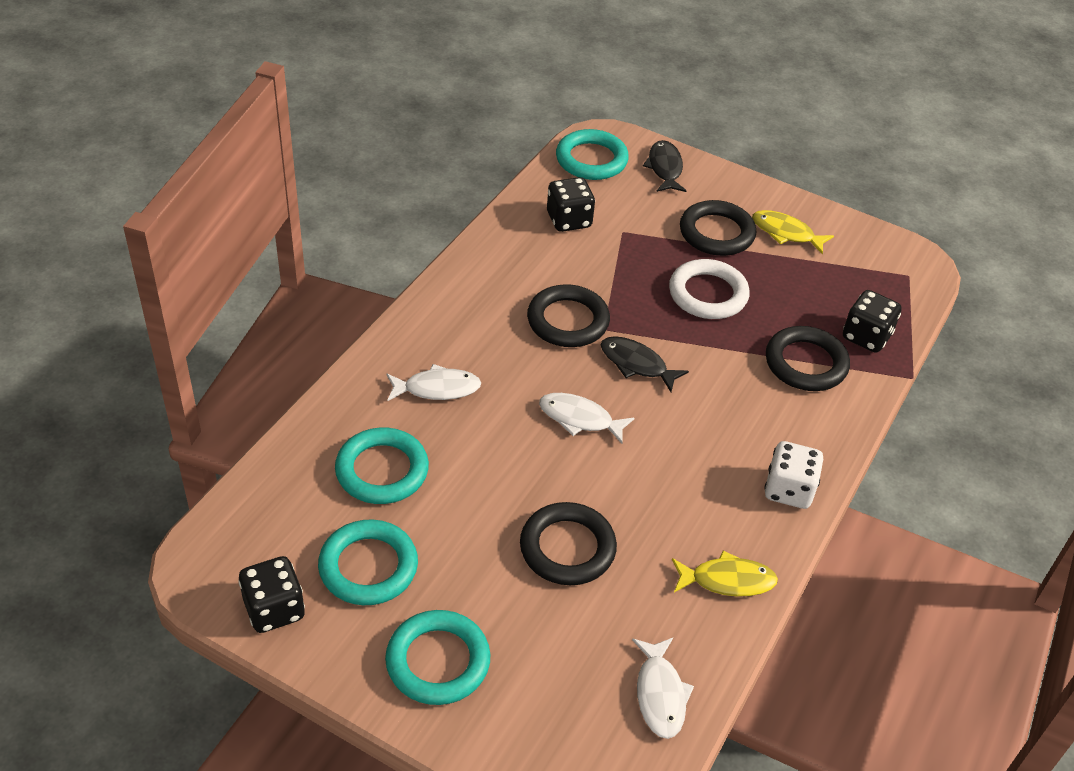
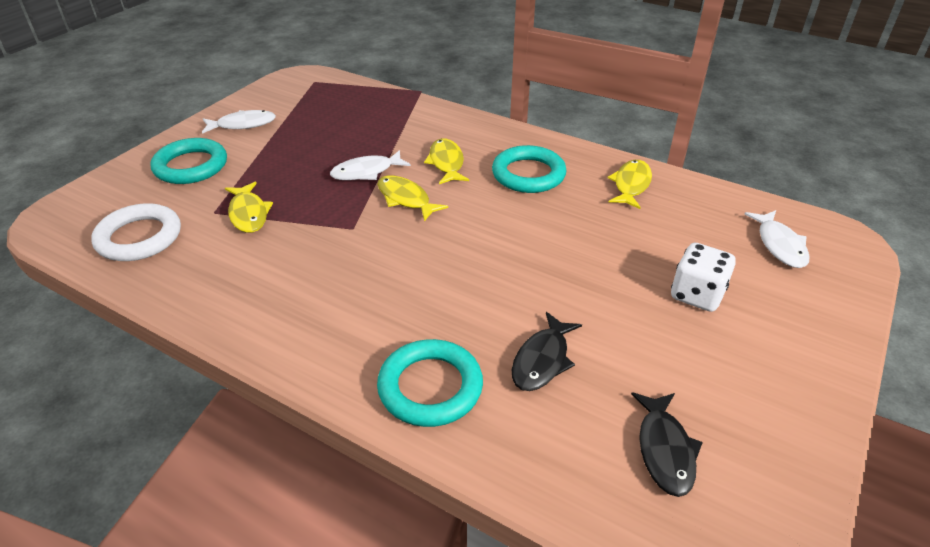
black dice: [238,556,305,633] [547,177,595,232] [843,290,902,353] = 3 -> none = 0
black ring: [520,502,617,585] [527,284,610,347] [680,200,756,256] [766,326,850,391] = 4 -> none = 0
turquoise ring: [318,519,418,605] [335,428,429,504] [385,610,490,705] [556,129,629,180] = 4 -> [151,138,227,184] [377,339,483,427] [492,145,566,193] = 3
yellow fish: [672,550,778,597] [752,210,834,254] = 2 -> [225,182,273,233] [377,175,448,221] [424,138,469,184] [608,160,652,209] = 4

